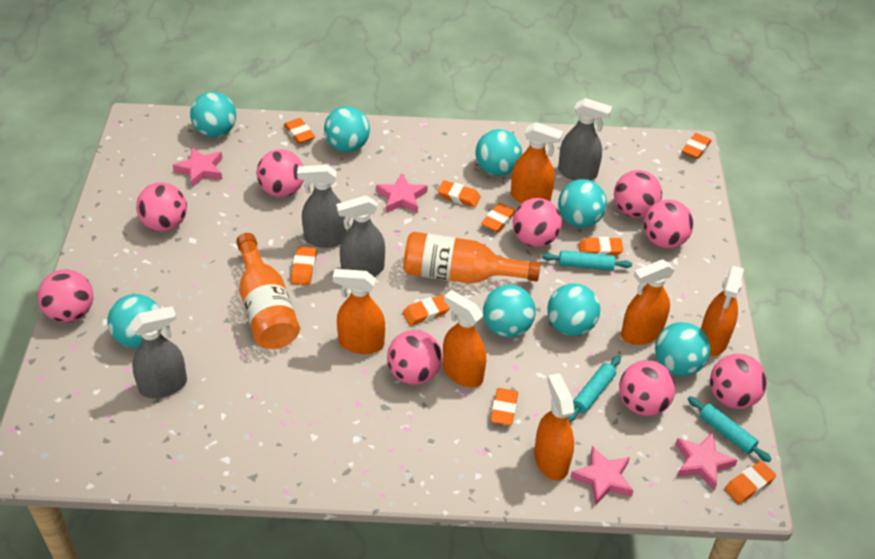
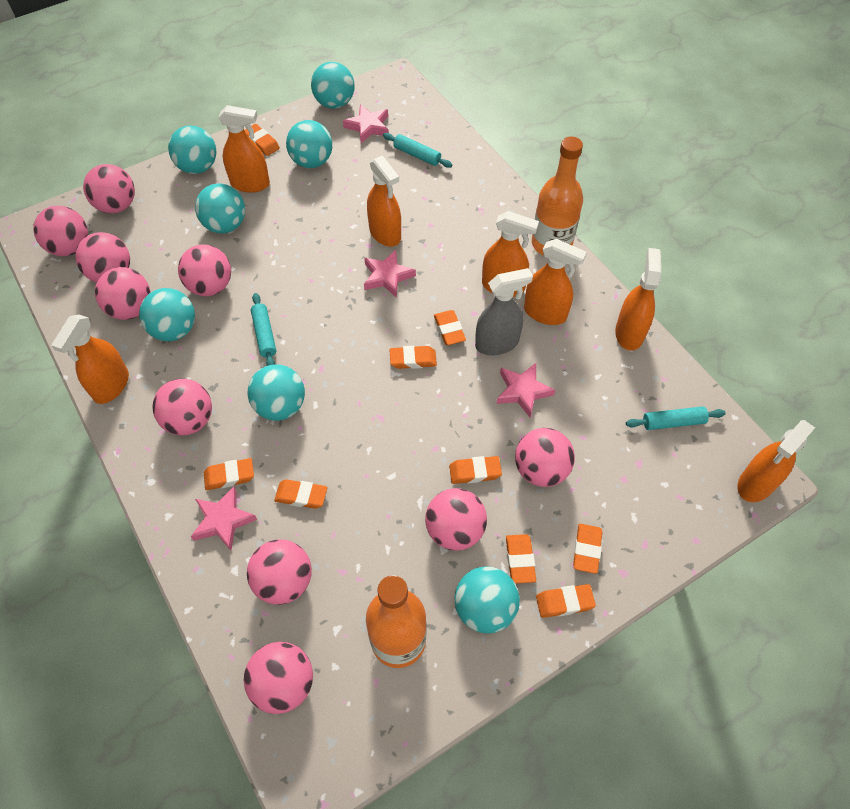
grey spray bottle: [130,306,187,398] [297,165,347,248] [336,196,385,277] [558,98,612,181] = 4 -> [475,268,533,355] = 1
orange spray bottle: [333,269,385,354] [443,290,486,387] [511,122,563,203] [534,373,575,481] [621,260,675,345] [701,266,744,356] = 6 -> [51,315,129,404] [218,105,270,193] [367,155,401,247] [482,211,539,297] [524,239,587,325] [615,248,661,351] [737,420,815,502] = 7
pink ball: [38,269,93,323] [136,182,187,232] [257,149,304,197] [387,330,442,385] [513,198,562,247] [614,170,662,218] [619,360,676,416] [644,200,694,248] [710,354,767,409] = 9 -> [33,206,88,256] [75,232,130,283] [83,164,135,214] [95,267,151,320] [153,379,212,435] [178,245,231,296] [244,642,313,714] [247,539,312,605] [425,488,487,551] [515,428,575,487] = 10
turquoise ball: [108,294,162,348] [190,91,236,137] [324,106,370,152] [475,129,522,176] [483,285,536,338] [547,283,600,336] [558,179,607,228] [655,322,710,376] = 8 -> [139,288,195,341] [168,125,216,174] [195,183,245,233] [248,364,305,421] [286,120,332,168] [311,62,355,109] [454,566,520,634] = 7

